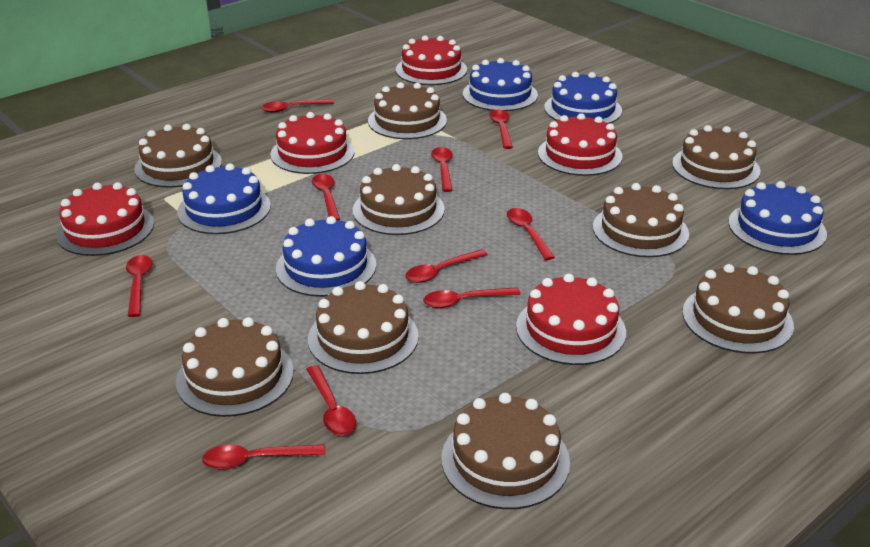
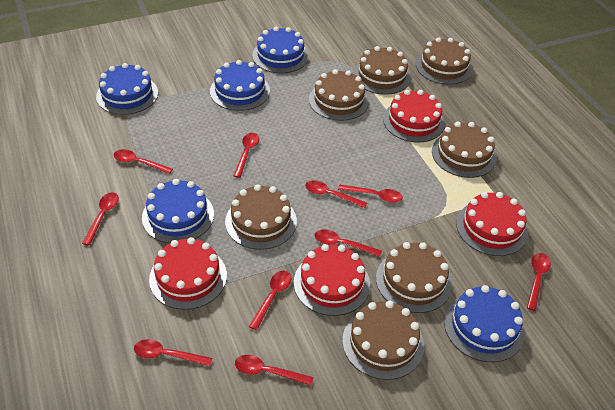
brown cake: [134,124,222,188] [176,317,294,417] [308,281,419,374] [353,164,445,235] [368,82,447,139] [442,393,570,509] [593,183,689,257] [672,125,760,189] [683,264,794,354] = 9 -> [225,184,297,250] [309,69,369,121] [342,301,424,380] [353,46,411,95] [376,242,452,313] [416,37,473,85] [432,122,497,178] = 7
red cake: [56,182,154,256] [270,112,355,174] [396,35,467,85] [516,273,626,365] [538,113,623,176] = 5 -> [149,237,227,310] [294,244,370,316] [383,90,445,142] [456,192,528,256] = 4

